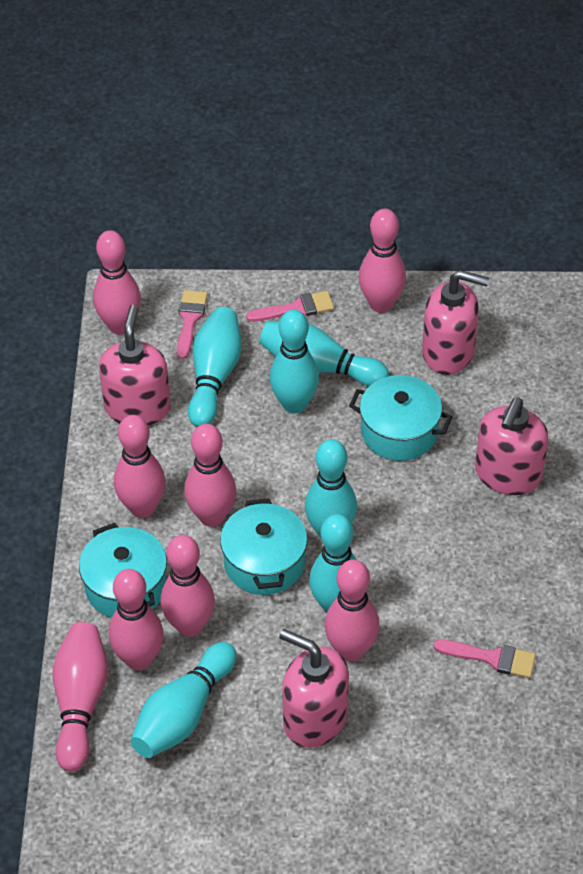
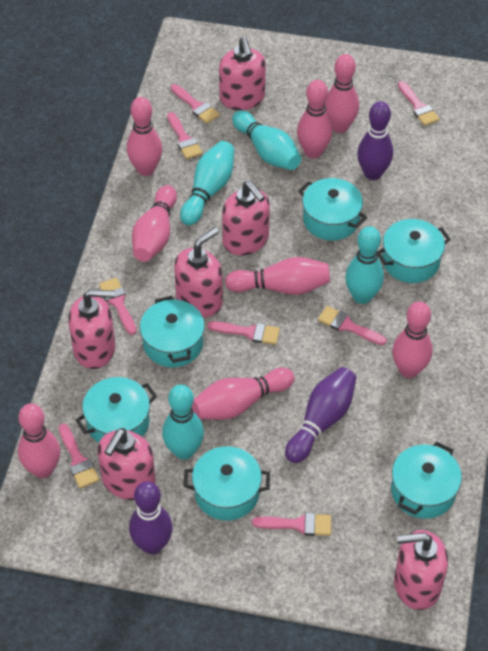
pink brush: [177,290,208,359] [246,291,334,321] [434,639,536,678] = 3 -> [59,424,99,488] [99,278,136,335] [167,112,203,159] [171,84,220,124] [207,321,280,345] [252,513,331,536] [318,306,387,345] [398,81,440,126] = 8
pink soap dispenser: [99,305,170,426] [279,629,349,748] [422,270,489,375] [475,398,549,495] = 4 -> [68,289,115,369] [97,428,156,500] [174,227,223,317] [219,37,266,110] [222,181,270,256] [394,530,448,610] = 6
purple bowling pin: none = 0 -> [129,481,173,554] [285,367,356,463] [357,101,393,180] = 3
turquoise bowling pin: [131,642,237,758] [188,307,242,427] [259,321,389,386] [270,310,319,414] [305,439,357,538] [309,514,356,613] = 6 -> [162,384,204,460] [180,141,234,225] [232,110,301,170] [345,226,384,304] = 4
turquoise pot: [79,523,167,618] [220,498,307,595] [349,375,453,461] = 3 -> [76,377,157,443] [140,296,205,367] [183,446,270,521] [298,178,367,241] [377,219,451,283] [391,442,462,519] = 6

